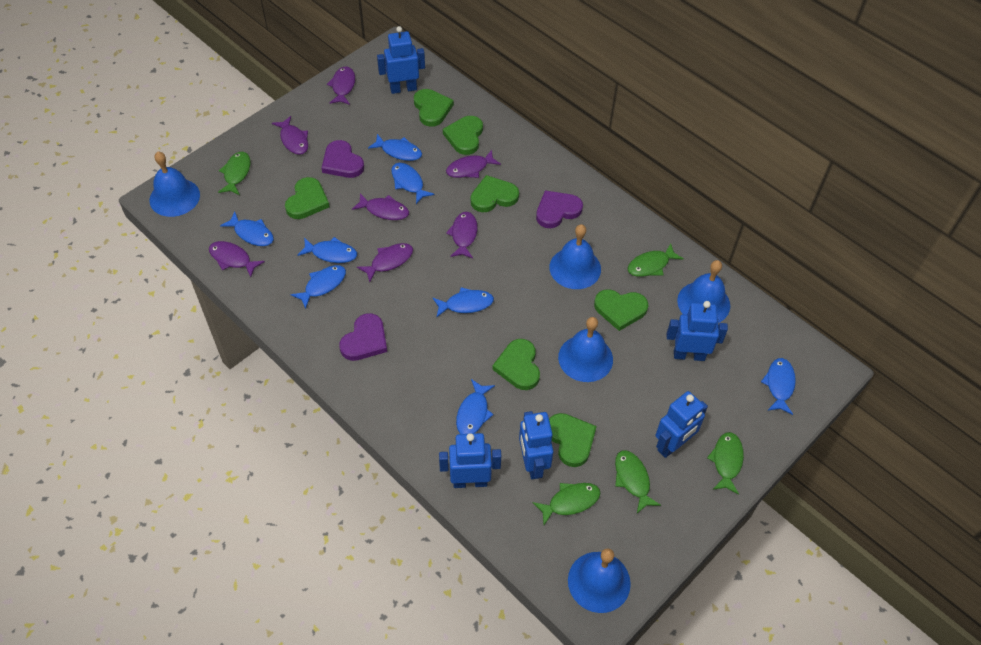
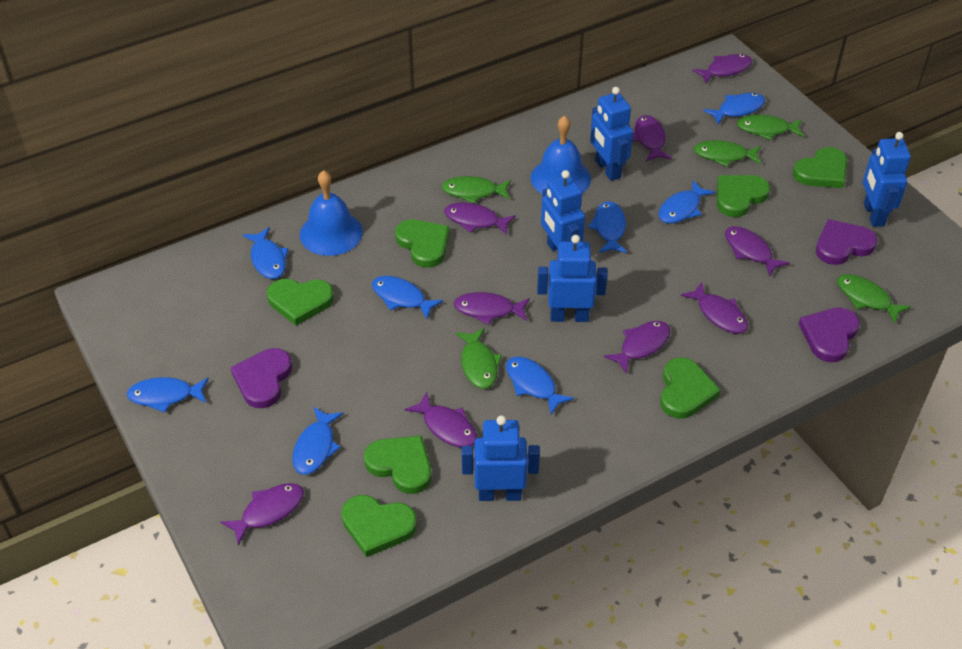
blue bell: [149,152,200,217] [549,224,601,289] [558,317,613,382] [568,548,631,613] [677,260,730,323] = 5 -> [300,170,363,256] [531,115,591,194] = 2
purple fish: [209,241,265,277] [272,116,308,155] [327,66,355,105] [352,193,409,220] [357,243,413,282] [446,150,501,178] [446,212,478,259] = 7 -> [220,483,304,546] [405,392,477,448] [444,202,516,235] [454,292,530,325] [604,321,670,373] [632,115,672,161] [681,282,748,334] [692,54,753,84] [725,226,790,277] = 9

